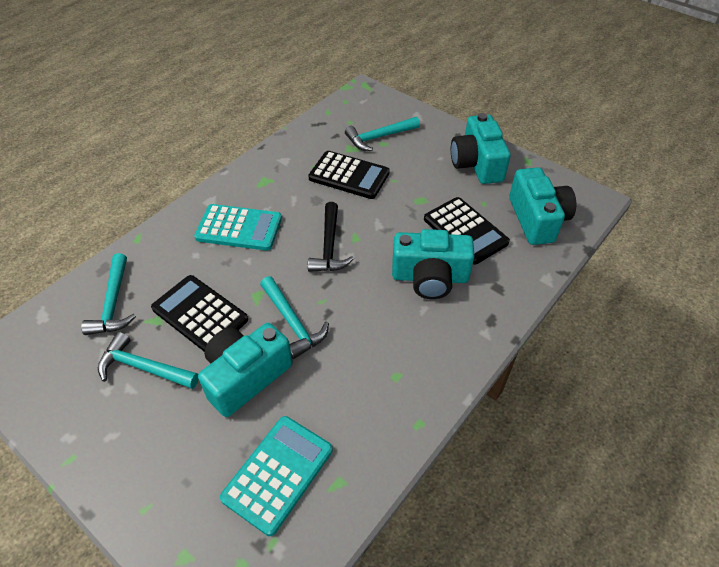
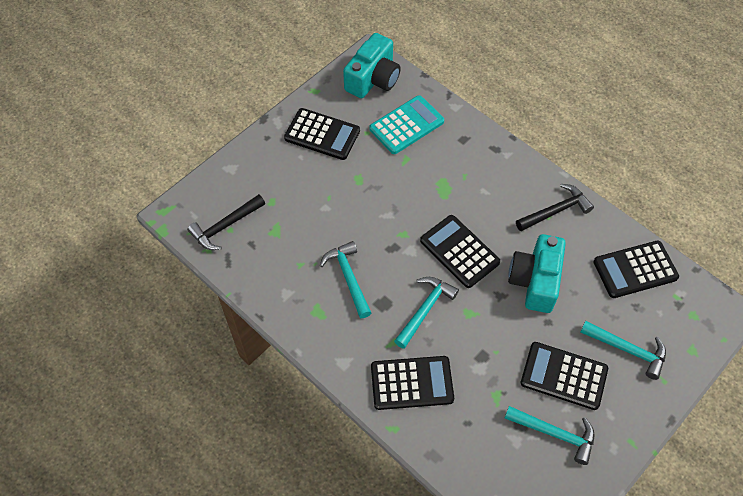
black calculator: [151,275,248,352] [308,151,390,199] [424,197,510,265] = 3 -> [284,108,360,160] [371,356,454,410] [420,215,500,288] [521,342,608,410] [593,241,679,298] = 5
black hammer: [308,202,354,272] = 1 -> [187,194,265,250] [516,184,594,231] = 2
turquoise calculator: [194,204,282,251] [220,416,333,536] = 2 -> [369,95,444,154] = 1
turquoise camera: [198,323,293,417] [392,229,475,299] [451,113,511,184] [509,167,576,245] = 4 -> [343,33,401,98] [508,234,566,313] = 2

